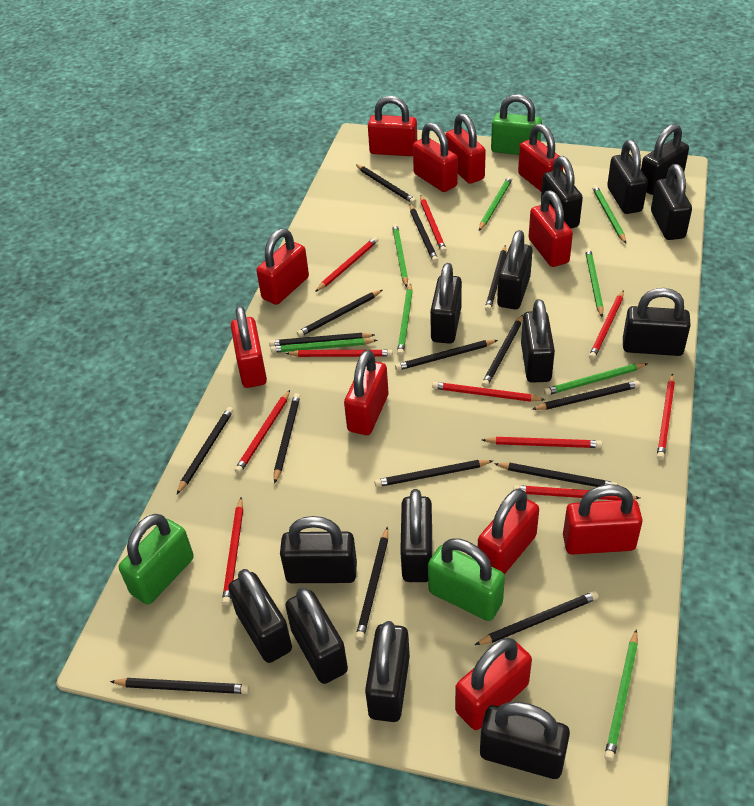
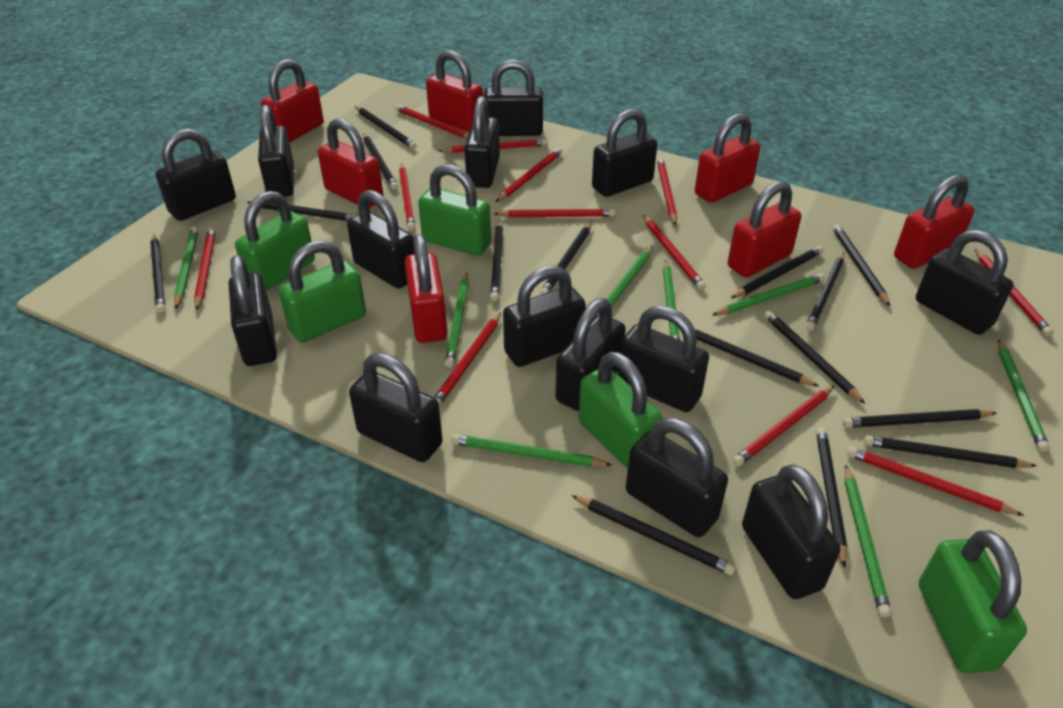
green padlock: [119,514,194,605] [428,538,505,621] [491,94,542,155] = 3 -> [235,191,315,291] [278,240,366,343] [418,164,491,256] [579,352,662,469] [919,530,1027,673] = 5
red padlock: [231,306,267,388] [256,229,309,305] [344,350,388,435] [368,96,417,156] [413,123,458,192] [445,113,486,184] [455,637,532,730] [478,488,539,575] [518,124,563,192] [529,190,573,267] [563,484,643,555] = 11 -> [261,59,324,143] [318,118,384,208] [405,234,448,343] [426,50,483,132] [695,113,760,203] [728,181,801,277] [894,174,974,269] = 7
red pencil: [222,497,243,606] [235,390,290,474] [285,350,393,357] [315,237,378,292] [420,195,447,253] [432,382,545,402] [482,437,602,448] [513,485,640,500] [589,290,624,360] [657,373,675,460] = 10 -> [194,227,216,310] [396,105,469,139] [399,163,415,230] [434,312,501,407] [438,139,548,153] [494,209,615,218] [496,148,562,202] [643,215,706,290] [657,158,677,226] [733,385,835,466] [847,447,1024,516] [975,249,1053,336] = 12

